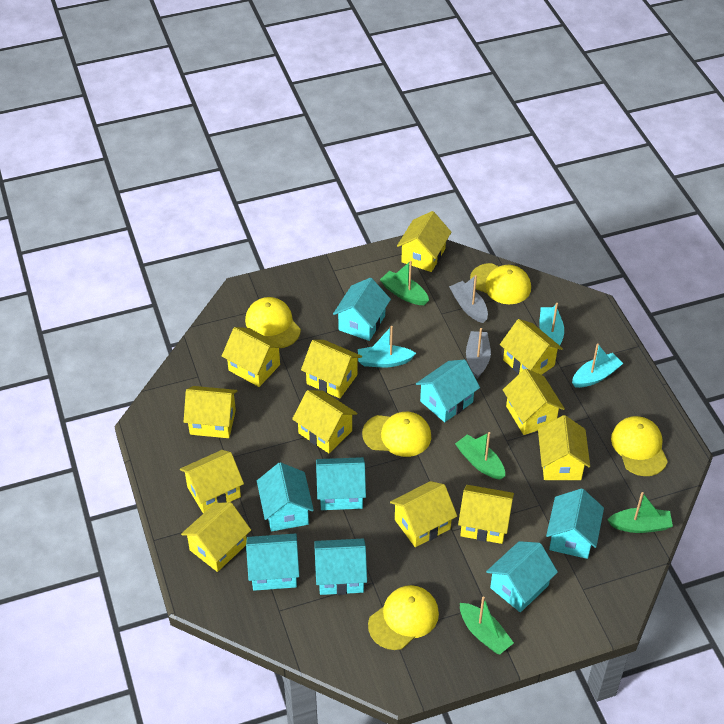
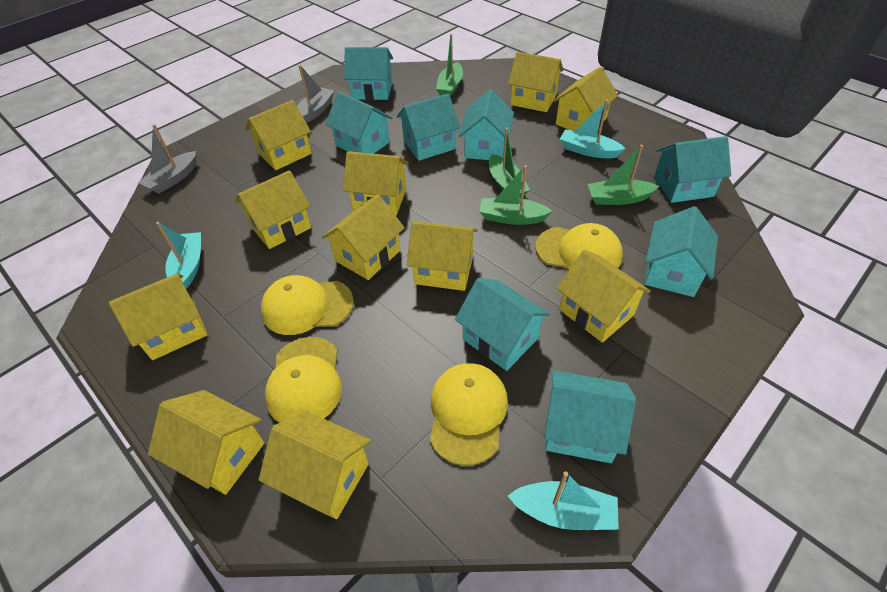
yellow cap: [245,297,301,348] [362,412,431,457] [368,585,439,650] [470,263,531,304] [611,416,668,476] = 5 -> [261,275,354,335] [265,337,342,423] [430,363,508,465] [535,223,623,270] = 4
yellow house: [180,450,244,514] [181,502,251,572] [184,386,237,438] [222,327,284,387] [292,390,357,453] [301,340,362,398] [390,481,457,547] [397,211,451,272] [458,485,514,544] [500,319,563,375] [503,369,565,435] [538,415,590,480] = 12 -> [109,274,208,360] [148,390,264,495] [235,170,311,249] [245,100,312,170] [259,411,371,519] [322,194,405,280] [343,151,408,215] [407,221,478,291] [508,52,564,112] [553,67,618,131] [557,250,651,343] = 11

